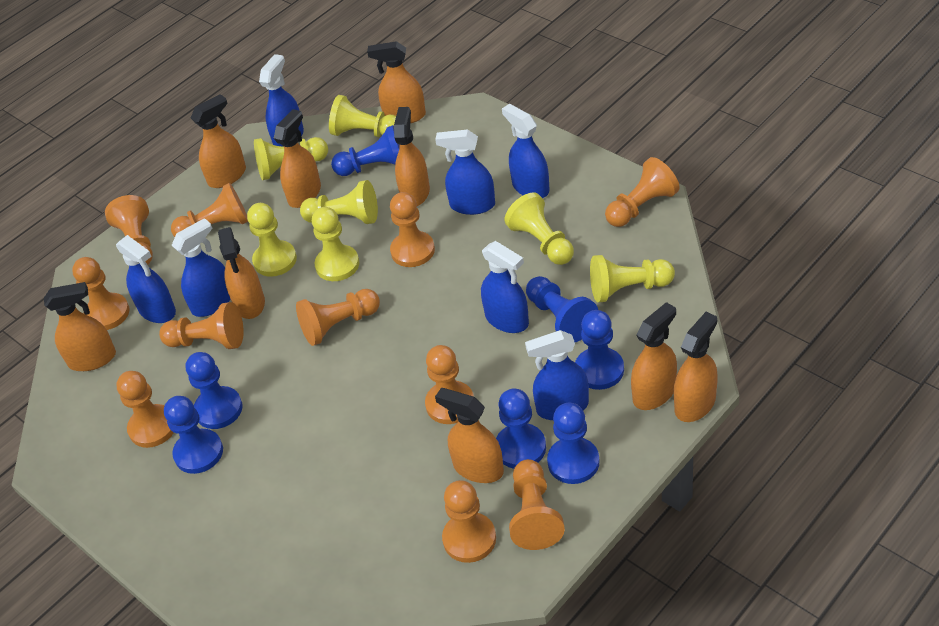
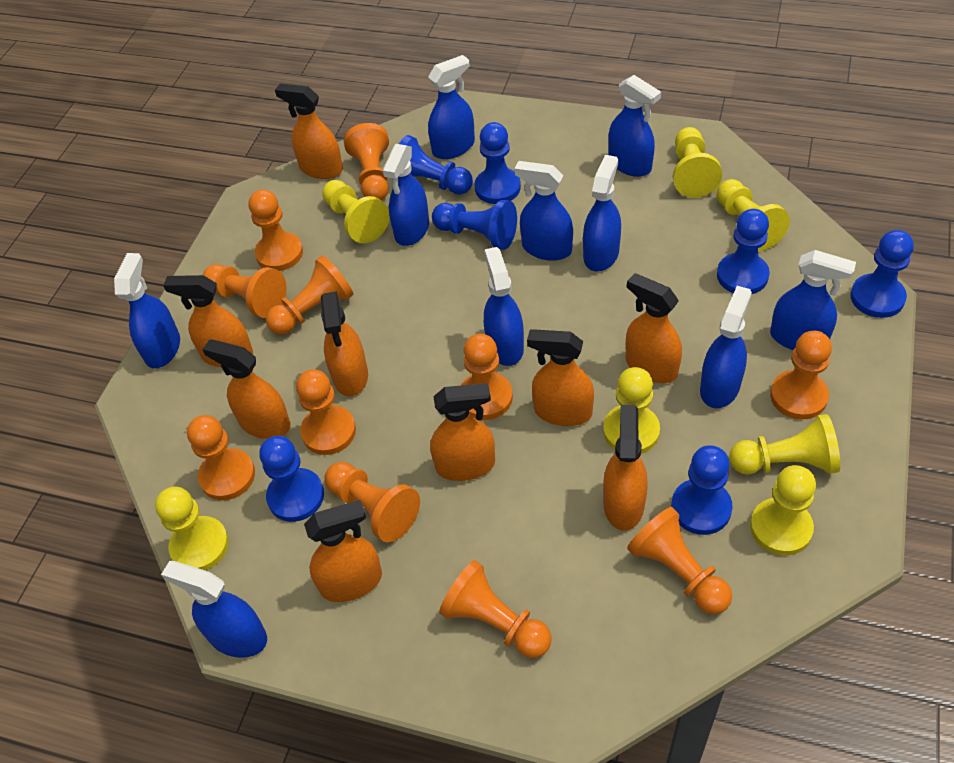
blue spray bottle: [116,235,176,323] [172,218,231,317] [259,54,304,147] [435,129,495,215] [481,241,529,333] [502,104,550,198] [525,330,589,420] = 7 -> [114,253,180,369] [161,561,267,658] [383,144,429,246] [428,55,475,159] [484,247,524,366] [514,161,573,261] [583,155,621,272] [608,75,661,177] [700,286,752,408] [770,250,856,350] = 10

